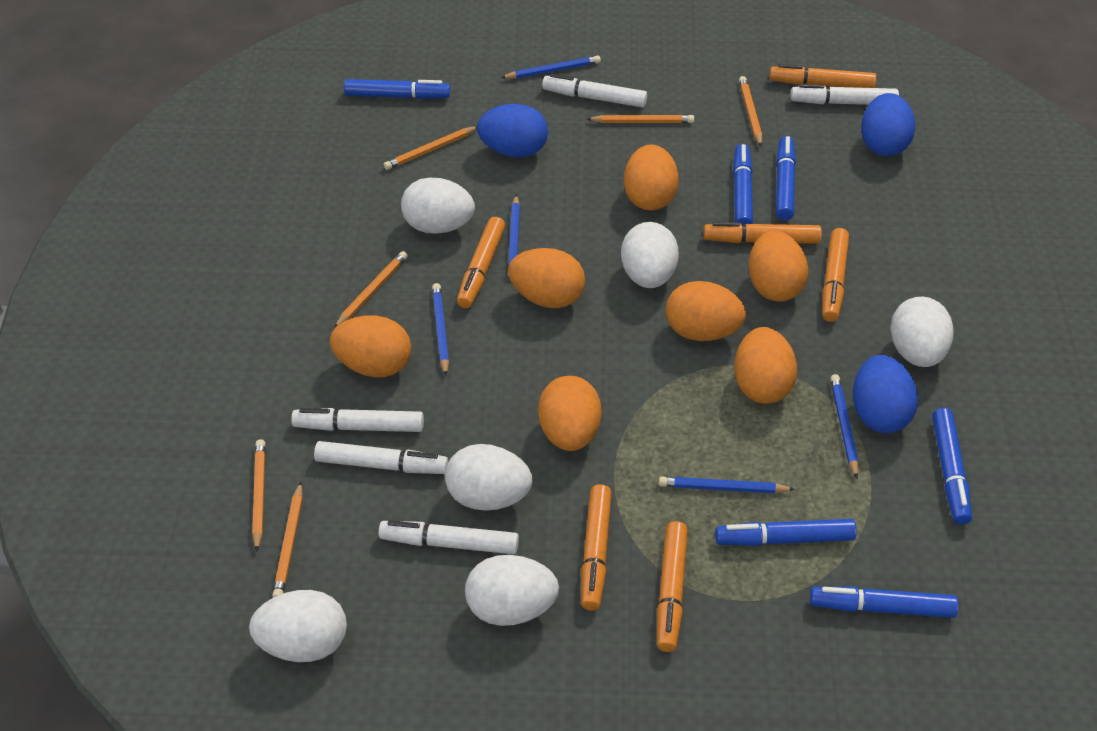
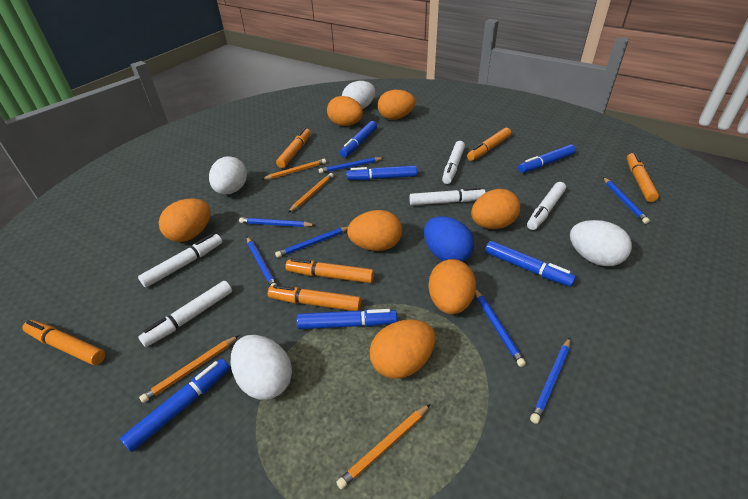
blue egg: [477,104,548,158] [853,355,918,433] [861,93,916,156] = 3 -> [424,216,474,262] = 1
blue pencil: [432,283,449,376] [501,56,601,79] [508,194,520,276] [659,476,795,493] [830,374,859,479] = 5 -> [239,217,315,227] [247,237,277,286] [275,227,348,258] [319,157,383,174] [475,289,526,367] [530,338,570,424] [603,177,650,224] = 7
orange pencil: [252,439,265,552] [272,482,303,597] [334,251,408,328] [383,126,477,170] [587,115,694,123] [739,76,762,146] = 6 -> [139,335,239,403] [261,159,326,180] [288,173,334,213] [336,404,430,489] = 4
white egg: [249,590,347,662] [401,178,475,234] [445,444,532,511] [465,555,559,626] [621,222,679,288] [890,296,954,367] = 6 -> [209,156,247,194] [230,335,292,400] [342,81,375,109] [570,220,632,266] = 4

